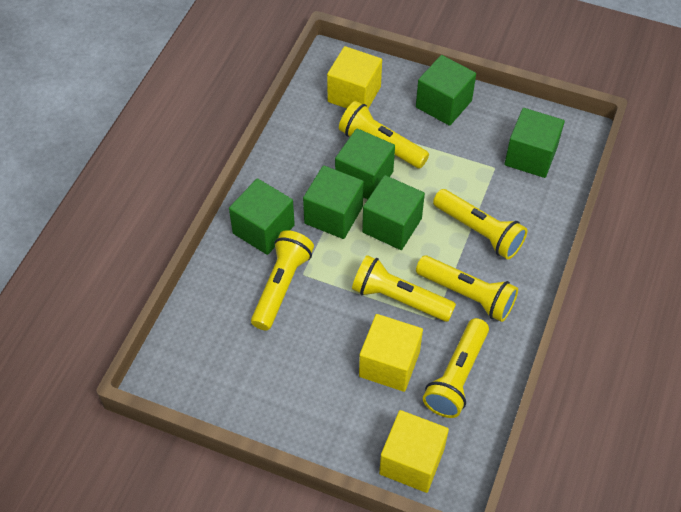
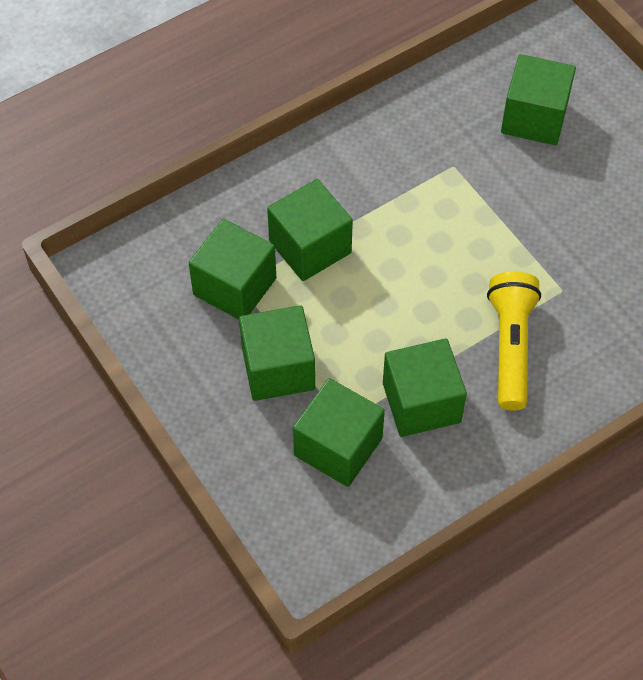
yellow cube: [327,46,382,109] [359,314,423,392] [379,410,449,493] = 3 -> none = 0
yellow flashlight: [251,230,314,331] [339,101,429,169] [352,255,456,322] [416,255,518,322] [423,318,489,418] [433,189,527,259] = 6 -> [487,271,541,411] = 1

